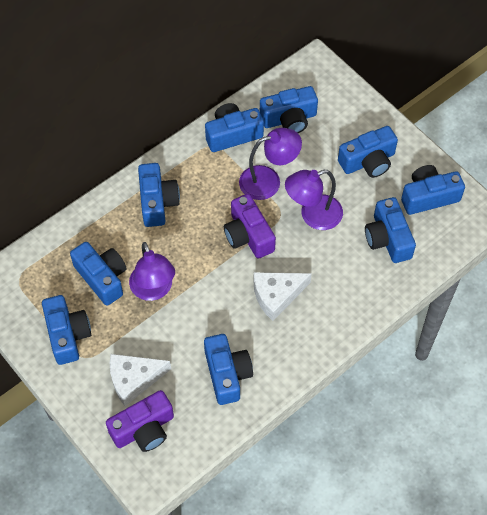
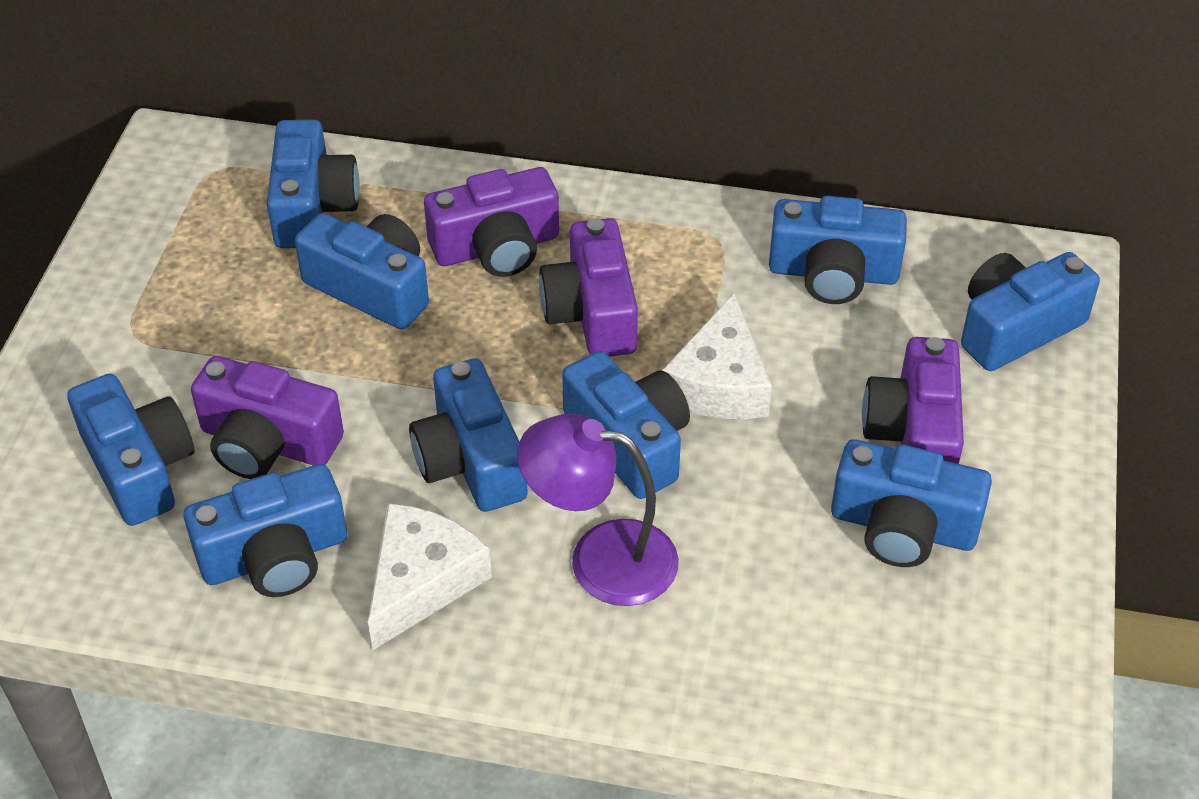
purple camera: [106,390,174,452] [224,194,276,259] = 2 -> [191,356,344,479] [424,167,559,277] [539,218,638,357] [862,337,964,464] = 4
purple lamp: [129,242,175,301] [239,128,302,200] [285,170,343,230] = 3 -> [517,414,679,606] = 1

